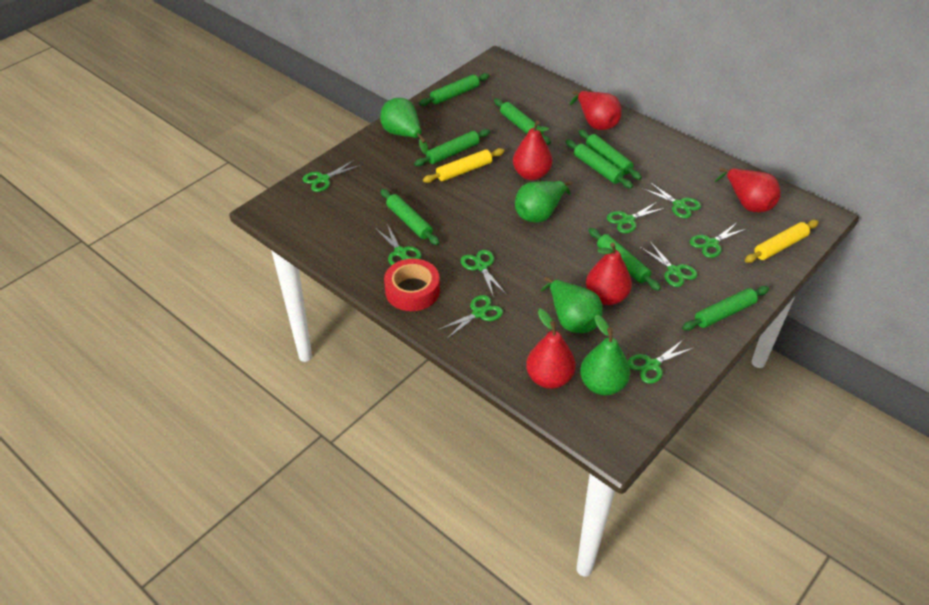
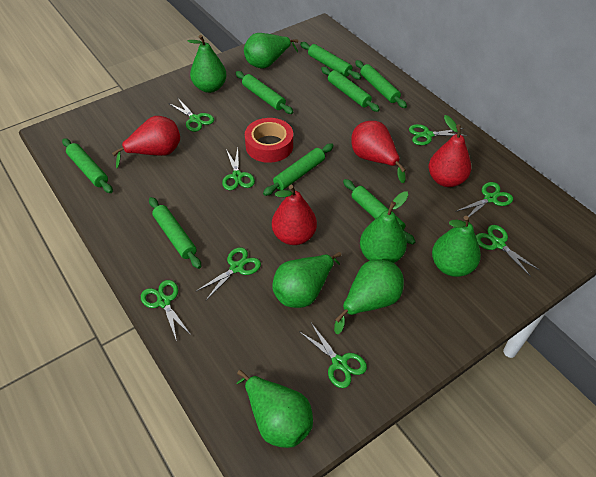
green pear: [380,98,428,154] [515,181,572,223] [541,277,603,333] [580,315,630,395] = 4 -> [188,35,227,93] [236,370,313,448] [244,33,298,69] [272,252,341,308] [334,259,404,334] [360,191,408,263] [432,216,481,277] = 7
green scissors: [303,160,360,192] [375,224,422,265] [438,295,503,339] [461,250,506,295] [607,201,666,233] [628,339,693,384] [640,242,697,287] [642,182,701,218] [690,223,746,258] = 9 -> [141,280,191,341] [168,99,214,132] [197,247,261,300] [222,148,255,190] [300,323,367,388] [409,124,468,145] [455,182,513,221] [476,225,539,277] = 8
red pear: [513,121,552,180] [526,309,576,389] [570,91,622,130] [586,243,632,305] [714,168,781,212] = 5 -> [112,116,180,168] [272,185,317,245] [351,121,406,183] [429,115,471,187] = 4
yellow rolling pin: [423,148,505,183] [745,220,819,263] = 2 -> none = 0

